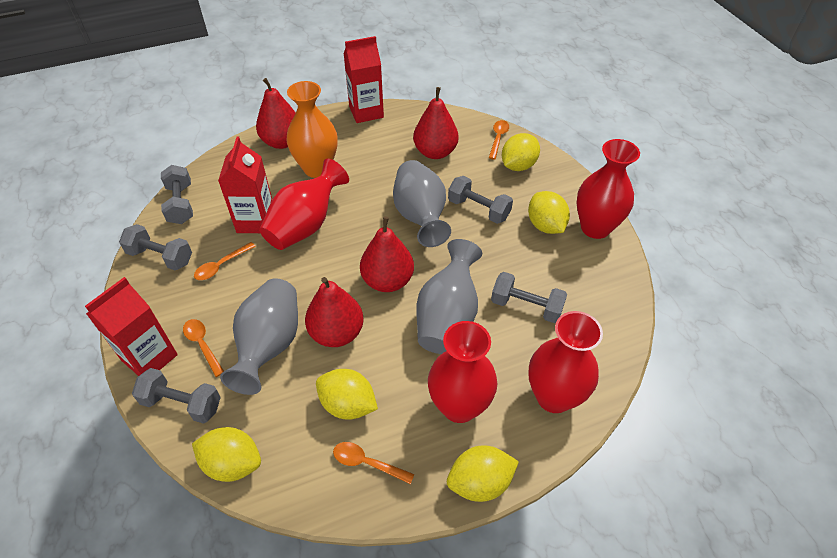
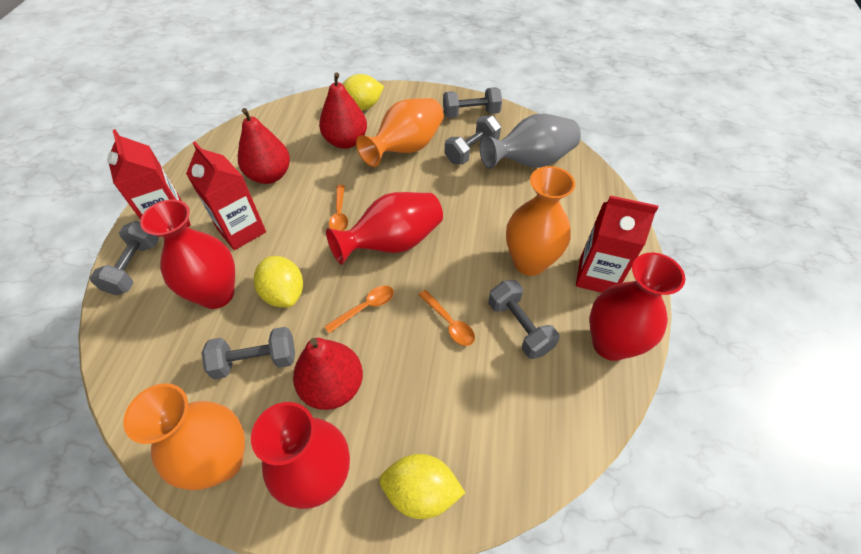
grey vase: [220,278,298,395] [393,160,451,247] [417,239,482,354] = 3 -> [479,113,581,169] = 1
orange spoon: [183,319,224,377] [194,242,256,280] [333,442,414,484] [489,120,509,159] = 4 -> [324,286,394,333] [329,185,348,231] [419,290,475,346] = 3
orange vase: [286,81,338,178] = 1 -> [123,383,245,490] [356,98,444,167] [506,166,575,276] = 3
red pear: [256,78,296,149] [305,277,364,347] [360,216,414,292] [413,87,459,159] = 4 -> [238,108,290,184] [293,338,363,410] [319,72,367,149] = 3
yellow lemon: [192,427,261,482] [316,369,378,420] [447,445,519,502] [502,133,540,171] [528,191,570,234] = 5 -> [254,256,303,307] [342,74,384,111] [379,454,465,519] = 3

